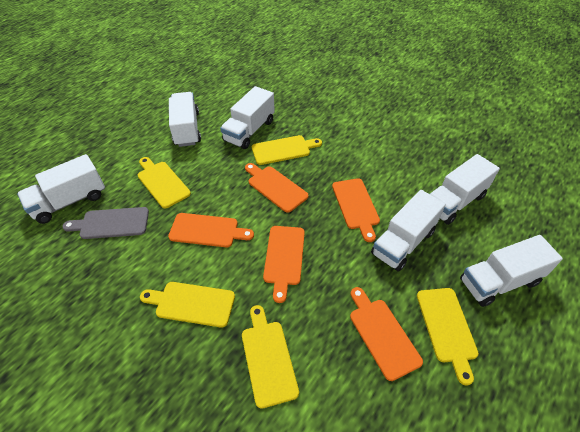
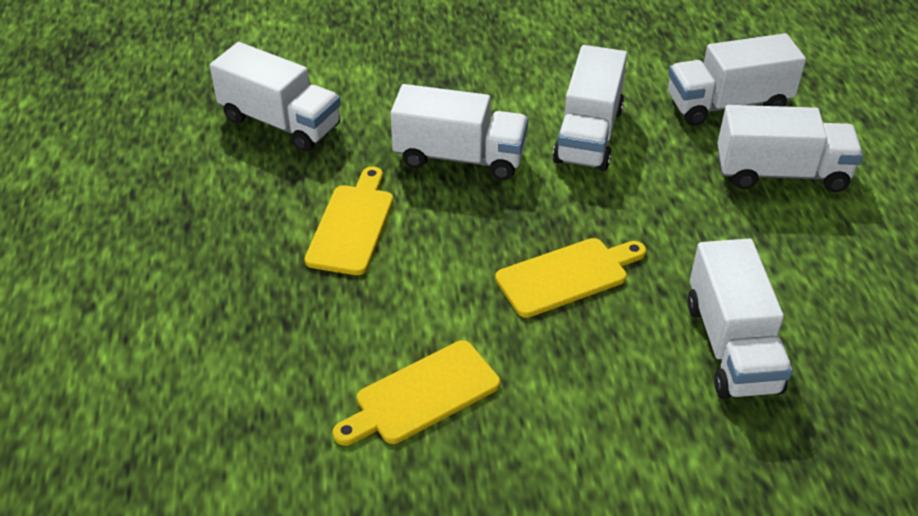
grey cutting board: [62,207,149,239] = 1 -> none = 0
orange cutting board: [168,213,254,247] [245,163,309,213] [263,226,305,303] [332,178,380,242] [350,287,423,381] = 5 -> none = 0
yellow cutting board: [138,157,191,209] [140,282,235,327] [242,305,299,409] [252,135,322,165] [417,288,479,386] = 5 -> [305,167,393,275] [333,340,500,446] [495,238,646,318] = 3

